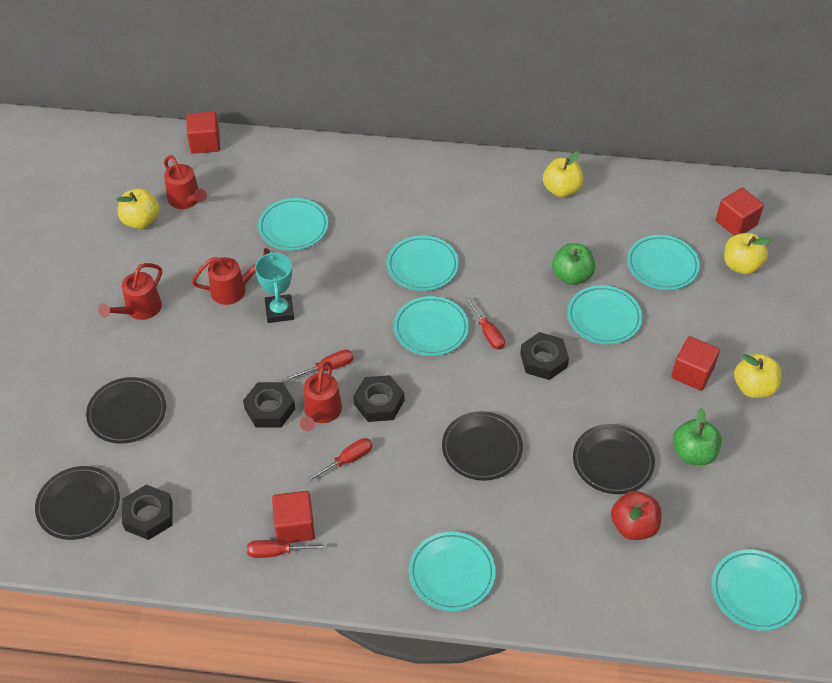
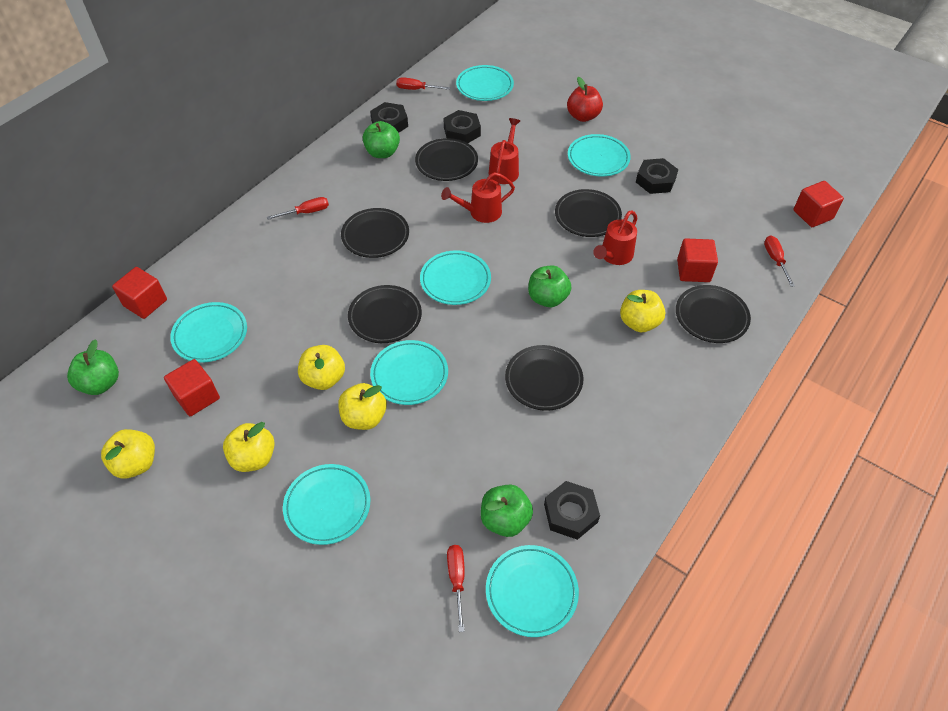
black plate: [35,466,120,540] [86,377,166,444] [442,411,523,481] [573,424,655,494] = 4 -> [341,208,409,258] [348,285,422,343] [415,138,478,181] [505,345,583,411] [555,189,622,237] [676,285,751,343] = 6
green apple: [552,243,595,285] [673,408,722,465] = 2 -> [67,339,119,395] [363,121,400,158] [481,485,533,537] [528,266,571,307] = 4
red watering can: [98,263,162,320] [164,155,207,209] [192,248,270,305] [300,361,342,431] = 4 -> [441,172,515,223] [489,118,520,184] [593,210,637,265] = 3
turquoise trophy: [255,251,294,323] = 1 -> none = 0
yellow apple: [116,188,160,229] [543,151,584,197] [724,233,771,274] [734,354,782,398] = 4 -> [101,429,155,479] [223,422,275,472] [298,345,345,390] [338,383,387,430] [620,290,665,332] = 5

